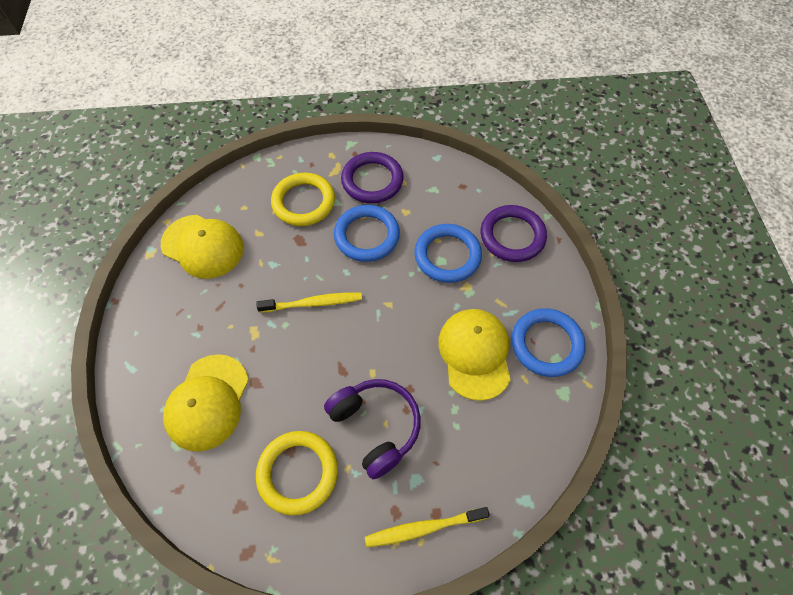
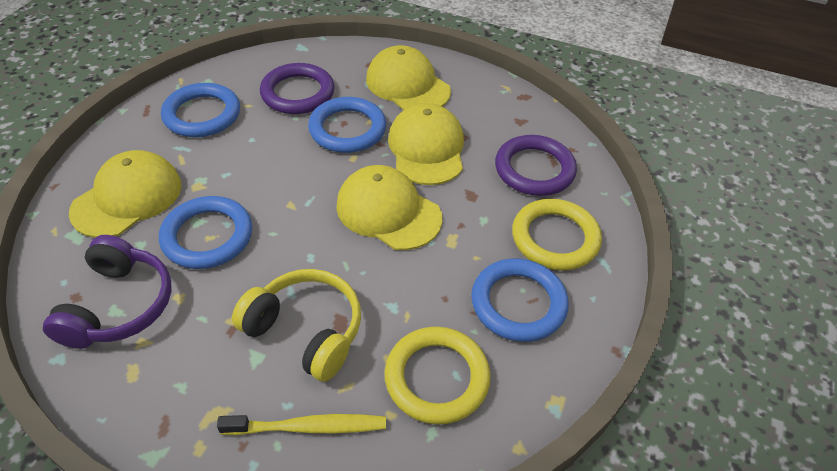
blue ring: [334,205,400,262] [415,224,482,283] [511,308,586,377] = 3 -> [159,196,252,269] [161,83,240,137] [308,97,386,153] [471,259,569,342] = 4
yellow cap: [161,215,244,279] [163,354,249,452] [438,309,511,401] = 3 -> [69,150,181,238] [336,165,442,250] [366,45,451,110] [388,103,464,185] = 4
yellow headphones: none = 0 -> [232,269,361,382] = 1
yellow toothbrush: [256,292,362,313] [365,507,490,547] = 2 -> [217,414,386,435] = 1

